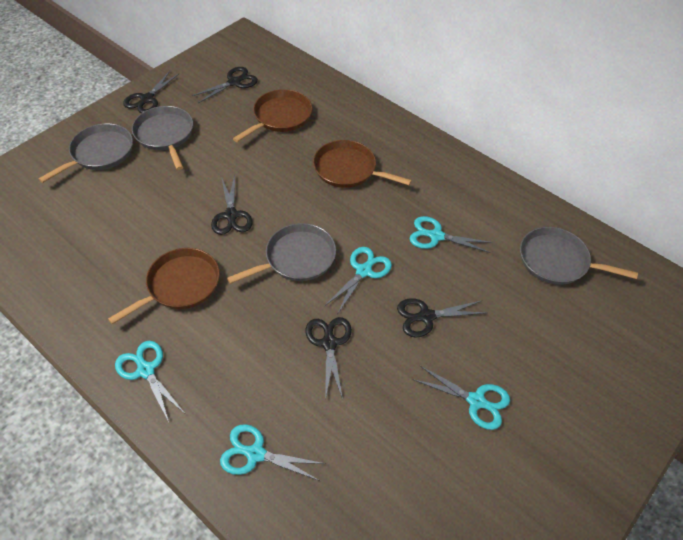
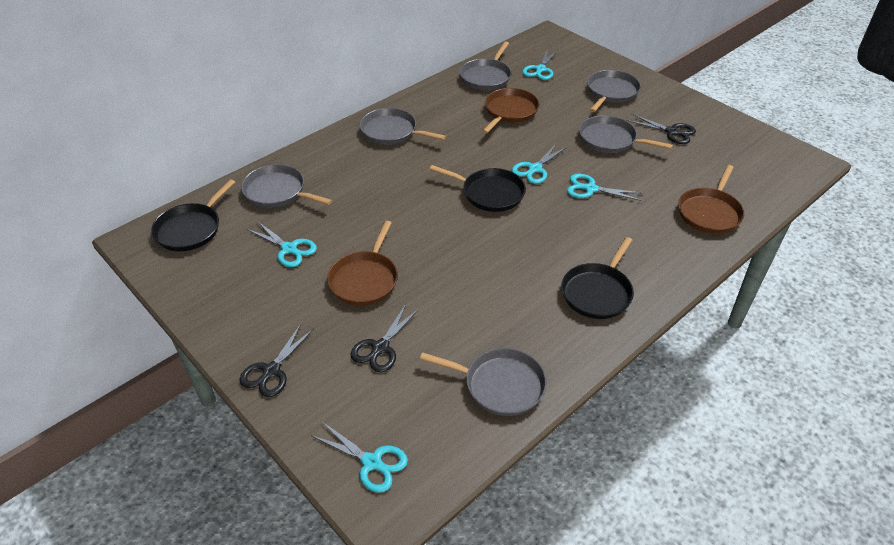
black pan: none = 0 -> [151,179,235,251] [429,165,526,212] [561,237,634,319] = 3
black scissors: [123,71,180,113] [192,67,258,103] [211,175,253,235] [305,317,352,401] [397,298,485,338] = 5 -> [240,324,314,397] [351,304,419,372] [627,114,696,144] = 3
grey pan: [38,123,133,183] [132,106,193,170] [227,223,336,284] [520,227,638,285] = 4 -> [241,164,332,208] [360,108,446,145] [420,348,547,416] [460,41,512,90] [579,115,673,153] [587,70,641,112] = 6

